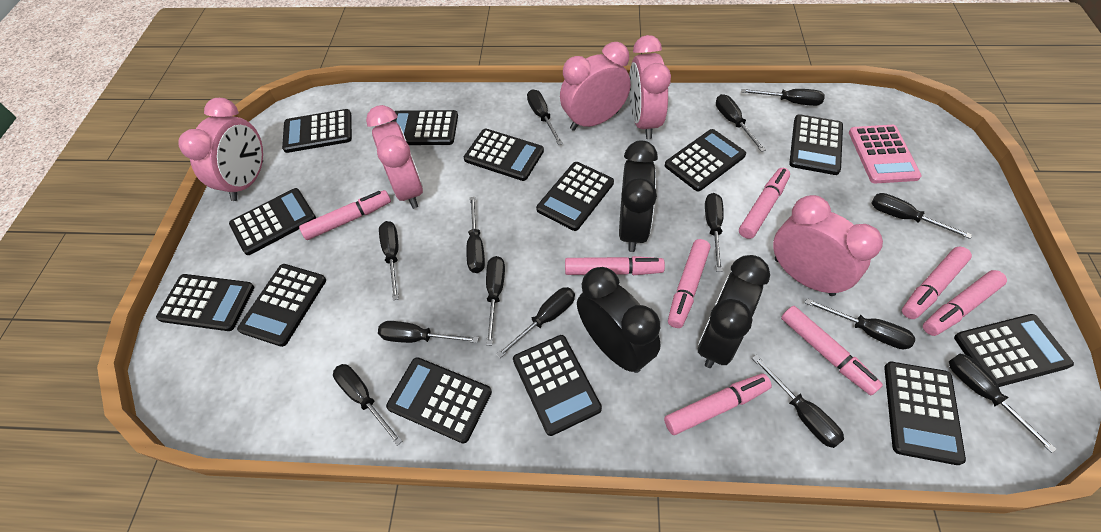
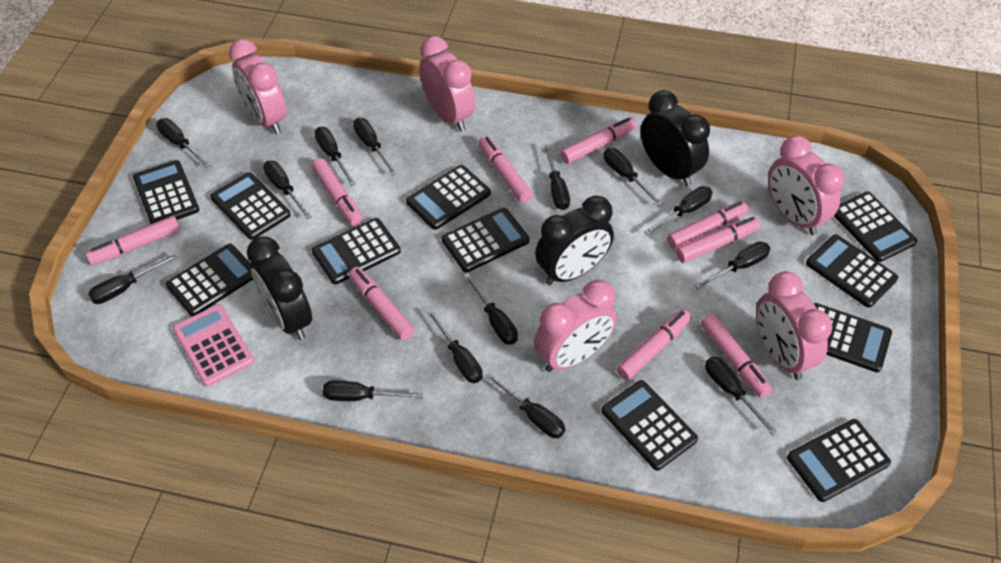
black calculator: [156,274,254,331] [229,188,316,255] [237,264,326,347] [282,109,352,153] [386,357,492,443] [390,110,458,145] [464,129,544,181] [513,335,602,436] [536,162,614,231] [665,129,746,191] [789,114,843,175] [884,362,966,465] [954,314,1074,387] = 13 -> [133,160,199,224] [166,244,253,316] [210,172,291,240] [312,218,401,284] [406,165,491,230] [442,208,529,272] [601,380,698,471] [787,419,891,502] [806,234,898,308] [814,303,892,372] [834,192,917,262] = 11
pink marker: [299,190,391,240] [565,256,665,275] [664,373,772,435] [668,239,710,328] [739,168,790,239] [781,306,883,395] [902,247,972,319] [923,270,1007,336] = 8 -> [86,216,180,265] [312,158,363,226] [349,267,414,340] [478,136,533,203] [560,118,637,164] [616,309,691,380] [667,201,749,249] [676,217,760,263] [701,314,772,398] = 9

